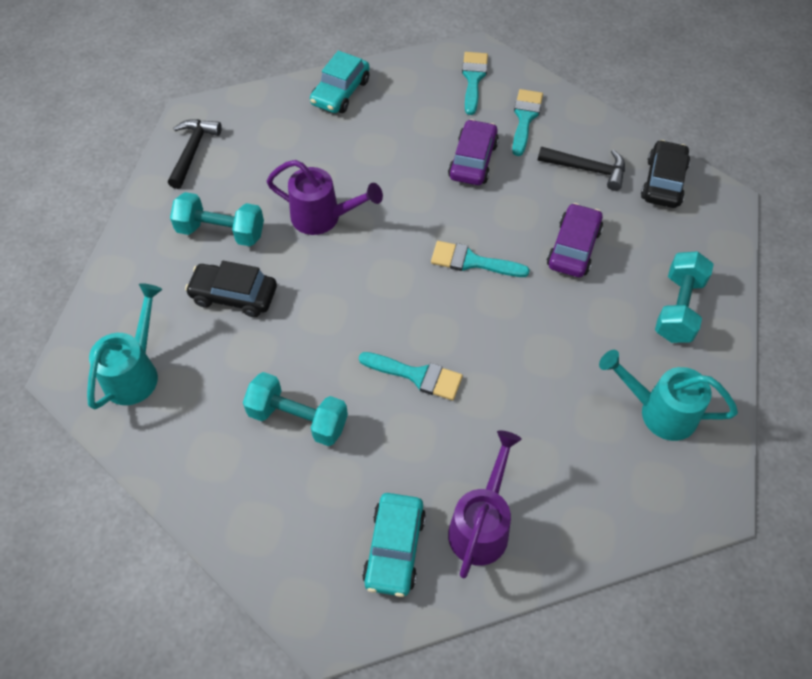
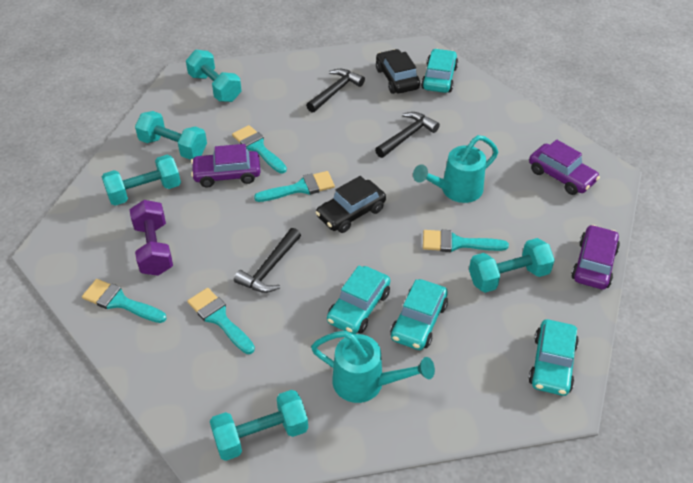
black hammer: [168,119,222,189] [538,146,625,191] = 2 -> [234,228,301,293] [306,69,365,113] [375,112,440,158] = 3
purple car: [448,119,499,185] [547,203,603,277] = 2 -> [191,144,261,188] [529,140,600,195] [571,225,620,290] = 3
purple dumbbell: none = 0 -> [130,200,173,276] = 1
purple watering can: [267,160,383,235] [448,430,522,578] = 2 -> none = 0
turquoise brush: [359,352,463,400] [431,241,530,277] [462,52,488,115] [512,89,543,156] = 4 -> [82,279,167,323] [187,288,255,354] [232,125,287,173] [254,171,335,202] [423,230,509,252] = 5
turquoise car: [310,51,370,113] [362,493,426,597] = 2 -> [327,266,390,335] [390,279,448,350] [421,49,458,93] [528,319,579,396] = 4
turquoise dumbbell: [170,192,264,246] [243,372,348,446] [655,251,714,343] = 3 -> [102,155,181,206] [135,111,207,159] [186,50,242,102] [210,390,308,461] [469,238,555,293] = 5

